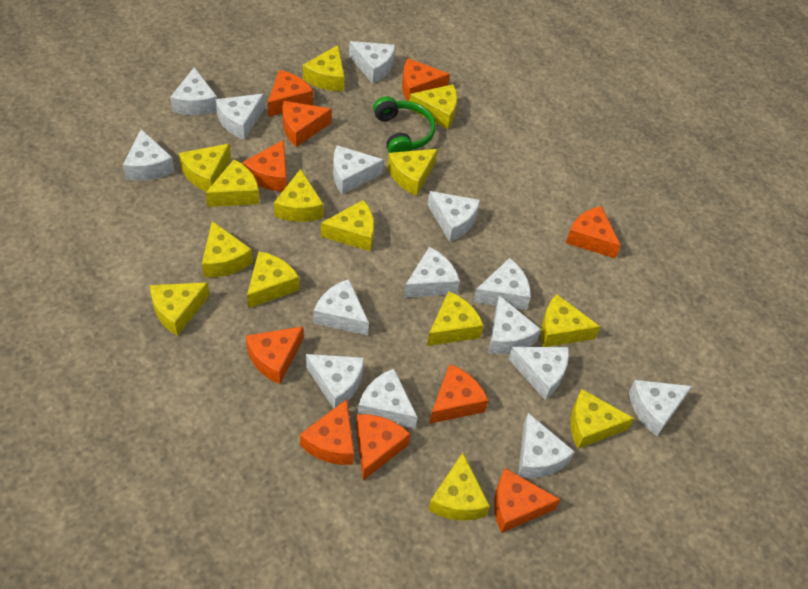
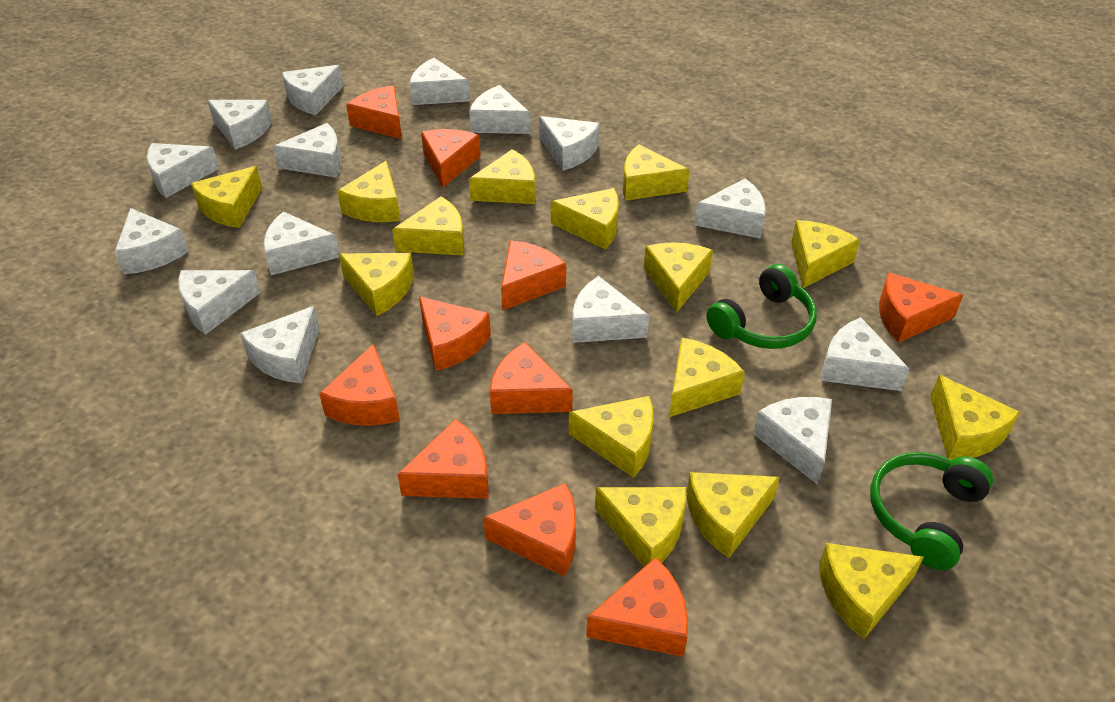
green headphones: [373,96,436,153] = 1 -> [707,264,817,349] [870,452,993,570] = 2
yellow cheese: [150,282,210,336] [179,144,231,192] [202,221,253,277] [206,159,260,207] [247,251,299,308] [274,169,324,222] [303,45,344,91] [321,200,374,251] [388,149,438,196] [409,84,457,129] [427,291,484,346] [428,453,490,521] [541,294,601,347] [570,389,634,449] = 14 -> [191,166,262,228] [337,161,401,222] [339,253,414,316] [392,196,465,256] [469,149,535,204] [551,188,619,249] [569,396,654,478] [595,487,686,567] [623,144,690,201] [644,242,713,313] [669,337,745,417] [686,472,780,558] [791,220,860,288] [819,543,924,640] [930,375,1020,460] = 15

